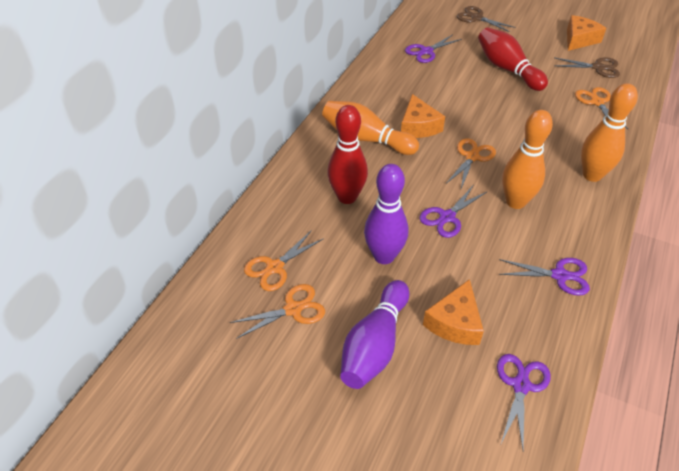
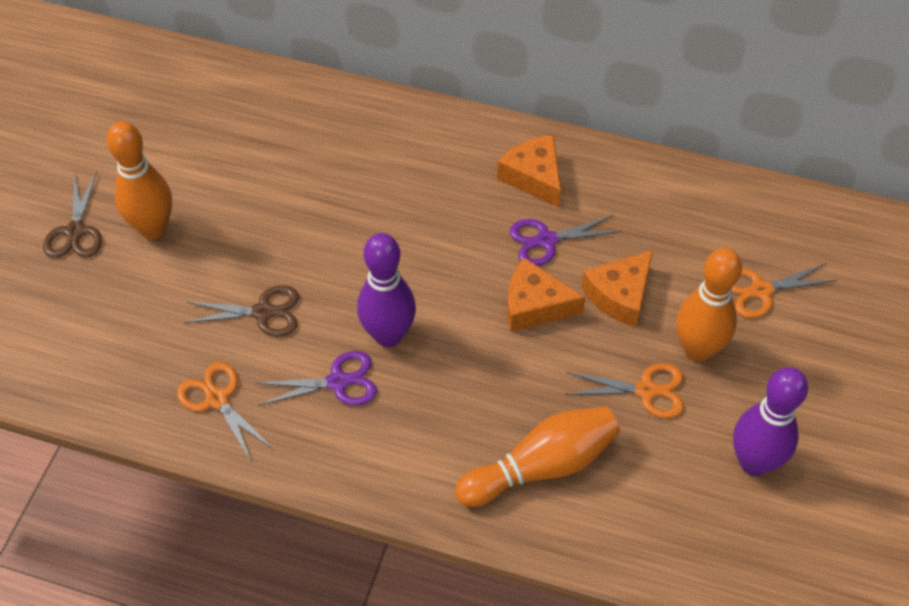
orange scissors: [230,284,325,339] [244,230,324,291] [446,138,496,189] [575,87,629,130] = 4 -> [177,361,273,463] [565,363,684,418] [732,263,838,319] = 3
purple scissors: [405,34,462,63] [420,186,487,238] [497,354,551,449] [499,258,590,296] = 4 -> [256,351,377,406] [509,215,622,266] = 2
red bowling pin: [327,105,368,204] [478,27,548,91] = 2 -> none = 0

